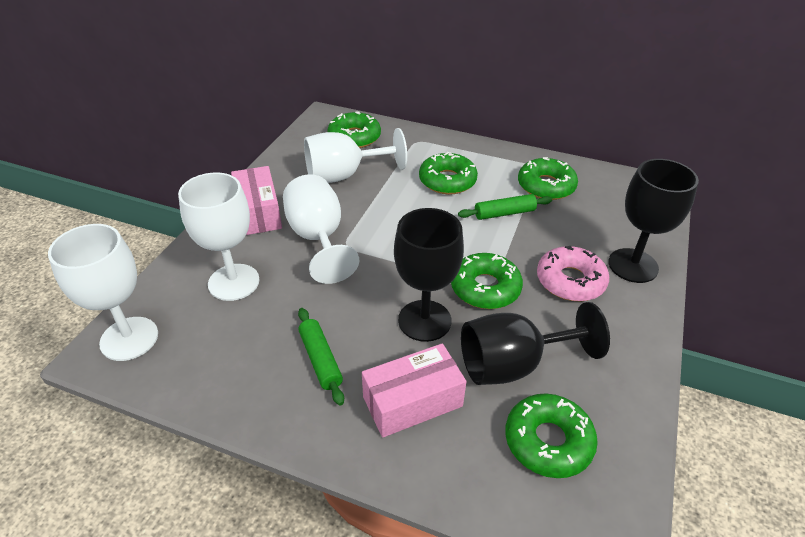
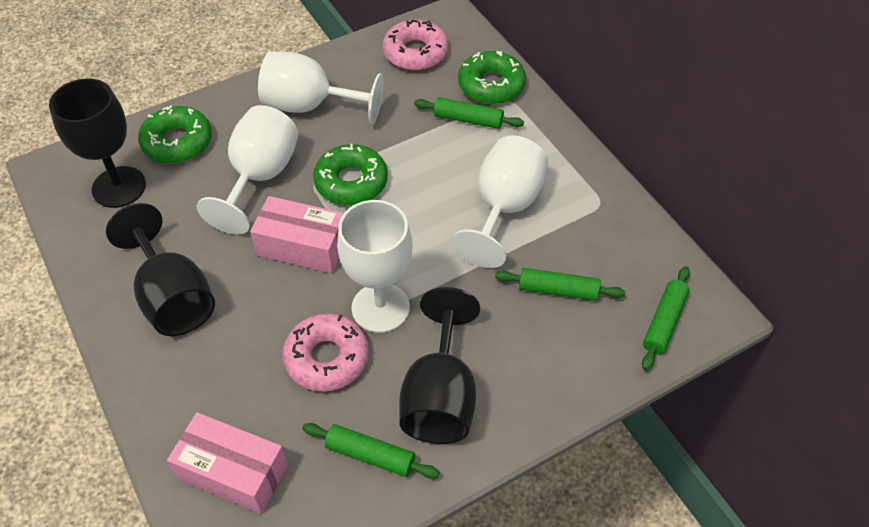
green donut: [327,112,381,148] [419,152,478,194] [451,253,523,309] [505,393,598,478] [518,157,578,200] = 5 -> [138,106,212,164] [313,144,388,205] [458,51,526,104] = 3
green rolling pin: [298,308,344,406] [458,194,552,220] = 2 -> [302,423,439,479] [414,97,524,129] [495,268,625,301] [642,266,690,371] = 4
pink donut: [537,246,609,301] = 1 -> [283,313,369,392] [383,20,448,70] = 2

